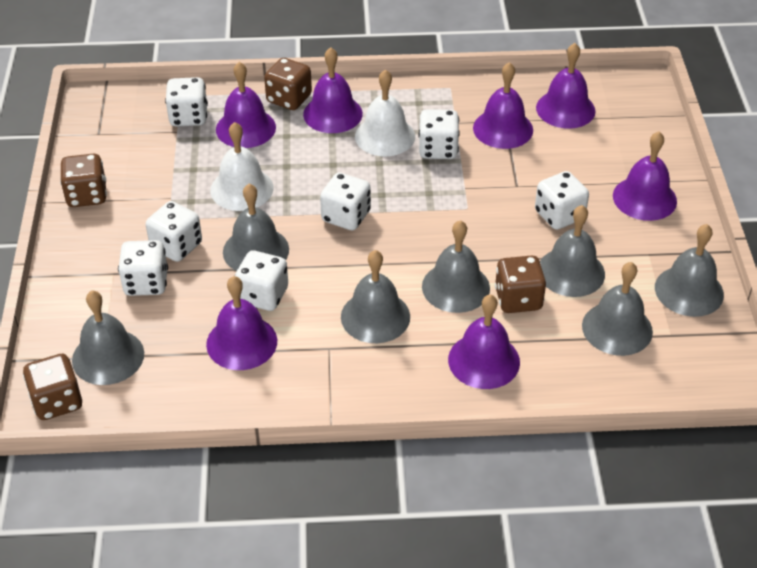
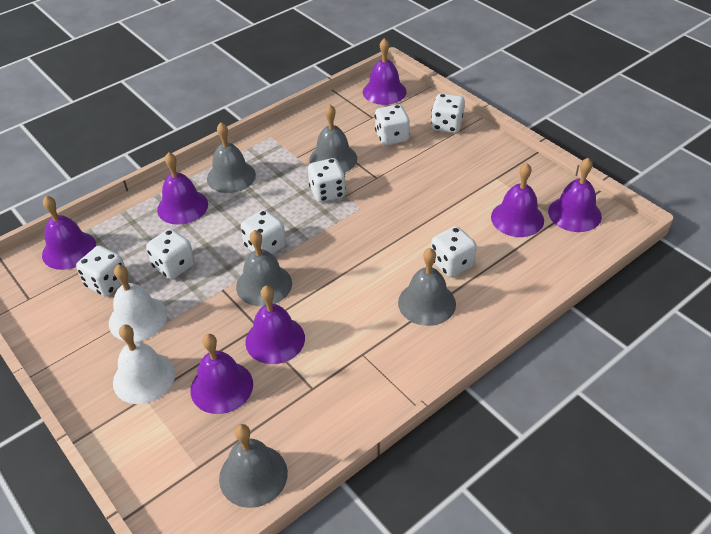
brown dice: [23,354,82,420] [60,154,107,207] [264,58,312,110] [495,256,546,313] = 4 -> none = 0
grey bell: [72,290,144,385] [223,184,289,271] [341,250,410,343] [422,220,490,313] [540,205,605,297] [582,262,653,356] [655,224,724,317] = 7 -> [207,122,256,193] [219,424,288,508] [236,230,292,306] [309,105,357,173] [398,248,456,326] = 5

